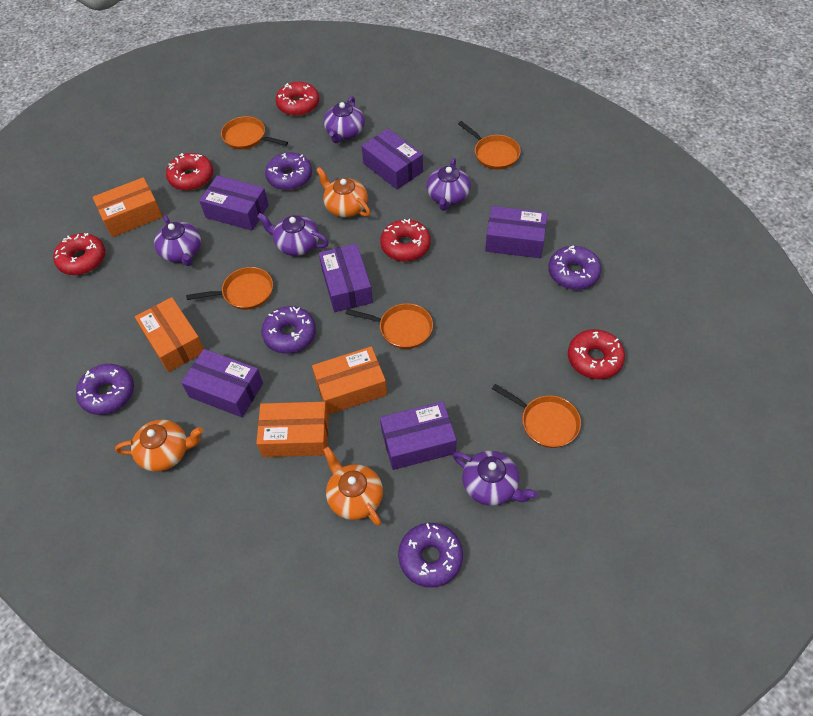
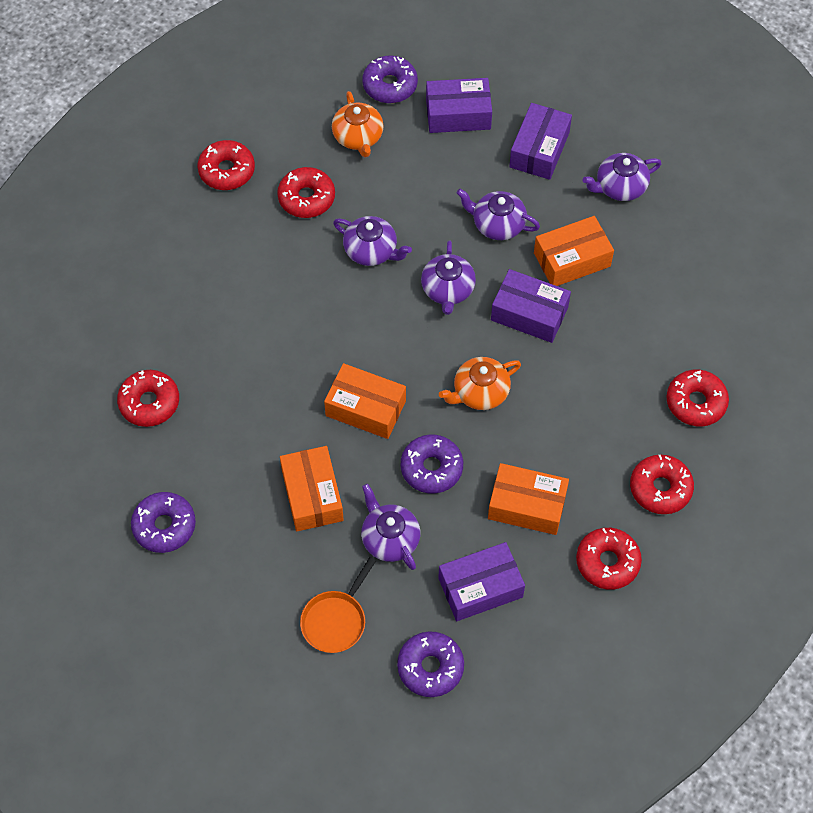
orange pan: [186,267,273,310] [221,116,288,150] [345,303,433,349] [458,121,521,170] [492,384,581,448] = 5 -> [300,557,376,653] = 1
orange teapot: [115,419,203,472] [316,167,371,218] [323,447,383,526] = 3 -> [332,91,384,157] [439,357,521,410] = 2
purple box: [181,349,263,418] [199,175,269,231] [319,244,373,312] [362,129,423,189] [380,401,457,470] [485,206,548,258] = 6 -> [426,78,492,133] [438,542,525,621] [491,269,571,343] [509,103,572,180] = 4
purple donut: [76,364,134,415] [261,306,316,354] [265,152,312,190] [398,523,463,588] [548,245,601,290] = 5 -> [131,492,196,553] [362,56,418,103] [397,631,464,697] [401,434,463,494] = 4
red donut: [53,233,105,275] [166,153,213,191] [276,82,319,116] [380,219,431,261] [568,329,625,379] = 5 -> [117,370,179,427] [197,140,255,190] [277,167,335,218] [576,528,642,590] [630,455,694,514] [666,370,729,426] = 6

